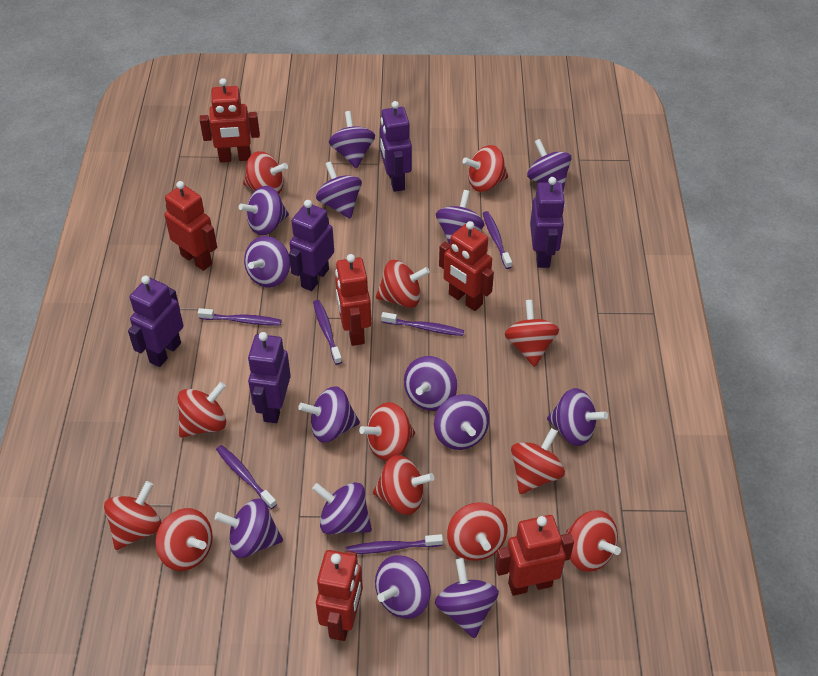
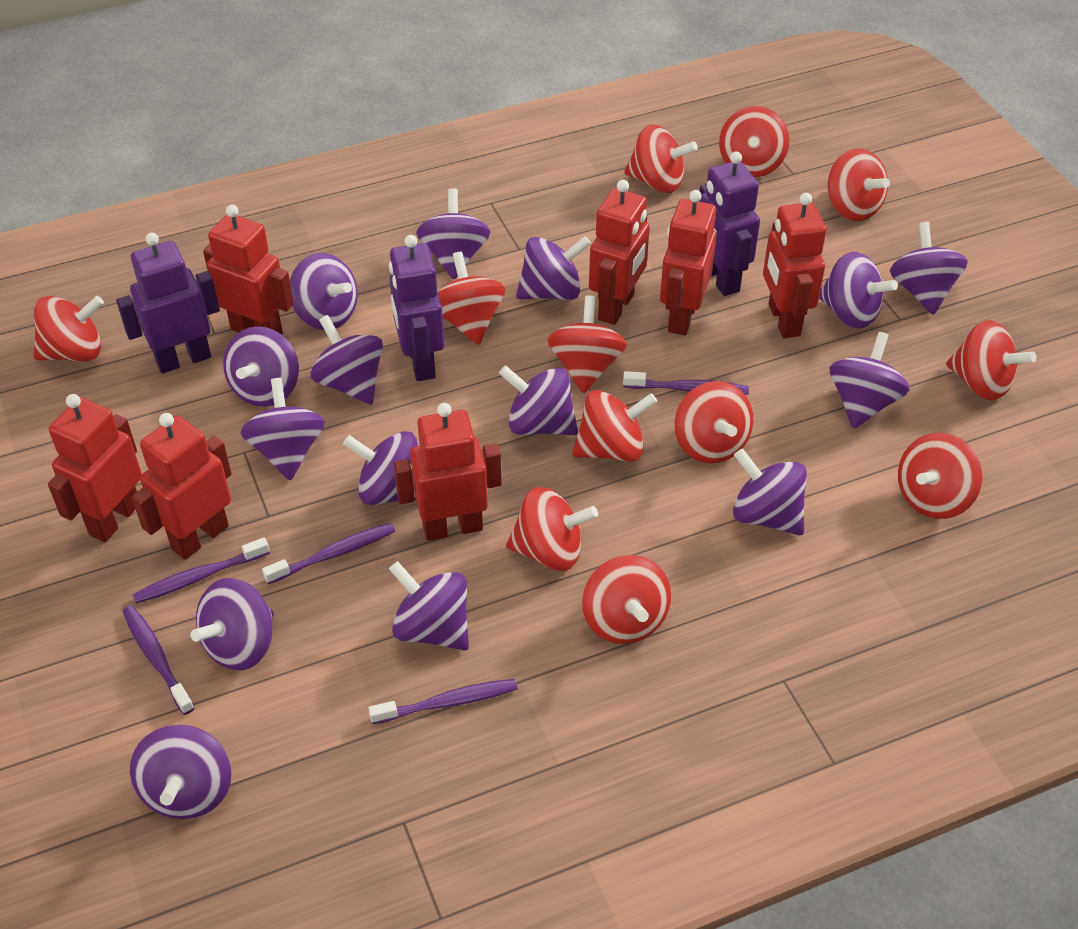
purple robot: [128,276,184,367] [248,332,291,423] [289,200,334,291] [380,101,412,192] [530,177,565,268] = 5 -> [116,233,220,374] [389,235,445,381] [699,151,760,296] = 3
purple spinning top: [215,498,283,558] [239,186,289,235] [244,236,290,288] [298,386,360,443] [312,482,372,535] [316,161,362,219] [329,111,375,169] [375,555,431,619] [404,356,457,411] [434,394,489,450] [435,558,499,638] [436,190,484,244] [527,139,572,191] [547,388,608,446] = 14 -> [130,725,231,819] [190,578,274,670] [223,326,299,407] [241,378,325,481] [290,253,358,330] [311,315,383,405] [343,431,418,505] [389,561,469,651] [416,188,490,279] [499,365,578,435] [516,236,591,300] [733,448,807,535] [819,252,898,329] [830,332,909,429] [890,222,968,315] = 15
purple toothbrush: [198,308,282,325] [216,445,277,509] [313,300,342,365] [346,534,443,554] [381,312,464,336] [483,211,512,269] = 6 -> [122,605,194,715] [133,538,270,604] [262,523,395,584] [368,679,517,724] [623,371,749,395] = 5
red robot: [164,181,217,271] [200,78,260,162] [316,550,363,641] [335,254,371,346] [439,221,494,311] [495,515,574,596] = 6 -> [48,394,142,542] [132,413,232,560] [203,205,294,335] [394,403,502,541] [589,180,650,325] [660,190,716,335] [763,193,826,338] = 7

